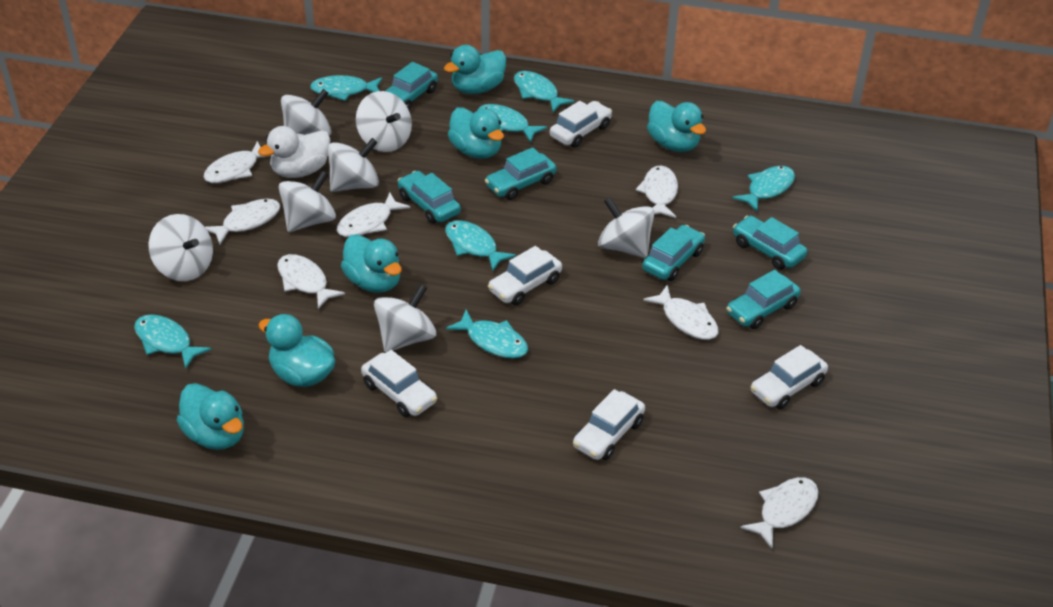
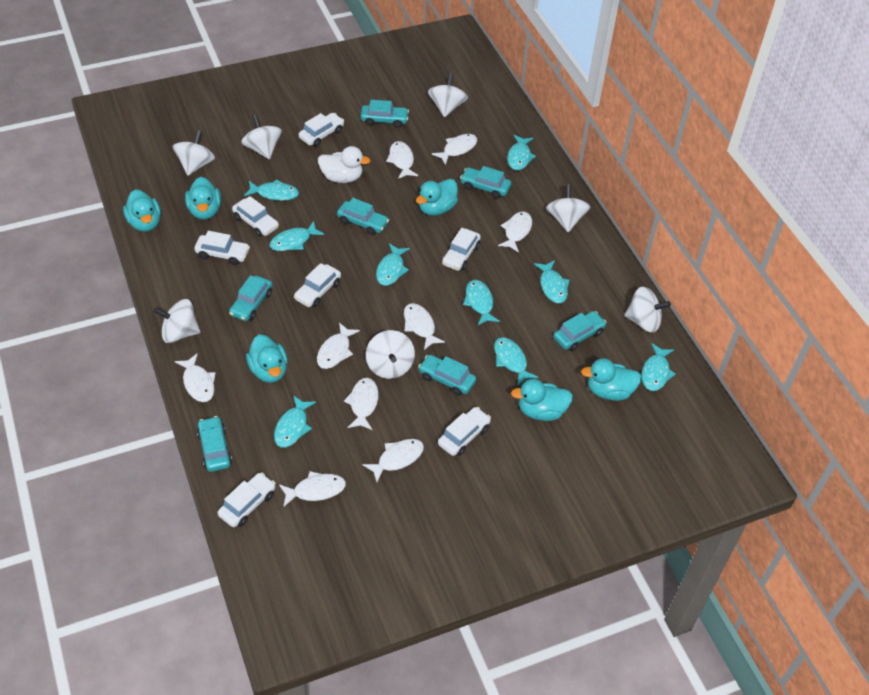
turquoise car: [385,62,438,110] [398,171,461,224] [485,147,556,200] [642,225,705,281] [726,270,801,329] [733,215,807,270] = 6 -> [197,416,232,472] [229,275,272,321] [337,198,389,235] [361,100,409,128] [418,355,476,396] [460,166,511,199] [553,311,607,351] = 7
turquoise fish: [134,314,212,369] [310,75,382,101] [445,220,516,271] [446,310,528,359] [477,104,547,143] [514,71,574,112] [732,166,795,212] = 7 -> [244,179,299,201] [269,221,325,251] [274,395,316,448] [376,244,410,286] [463,280,500,325] [494,337,538,385] [507,135,536,170] [534,260,570,303] [641,343,676,391] = 9
white car: [361,350,437,417] [488,246,562,305] [550,101,612,148] [573,389,645,460] [751,345,828,409] = 5 -> [194,231,250,265] [218,472,276,527] [232,196,279,237] [294,263,341,307] [299,113,344,147] [438,407,491,456] [442,228,481,271] = 7
white fish: [203,141,271,183] [205,199,280,245] [277,254,345,309] [337,193,410,237] [636,165,678,218] [643,285,719,340] [740,477,818,549] = 7 -> [175,353,216,402] [279,471,346,507] [317,322,360,369] [344,378,379,430] [362,439,424,482] [386,141,418,179] [404,303,445,350] [432,134,477,165] [498,212,532,253] = 9

